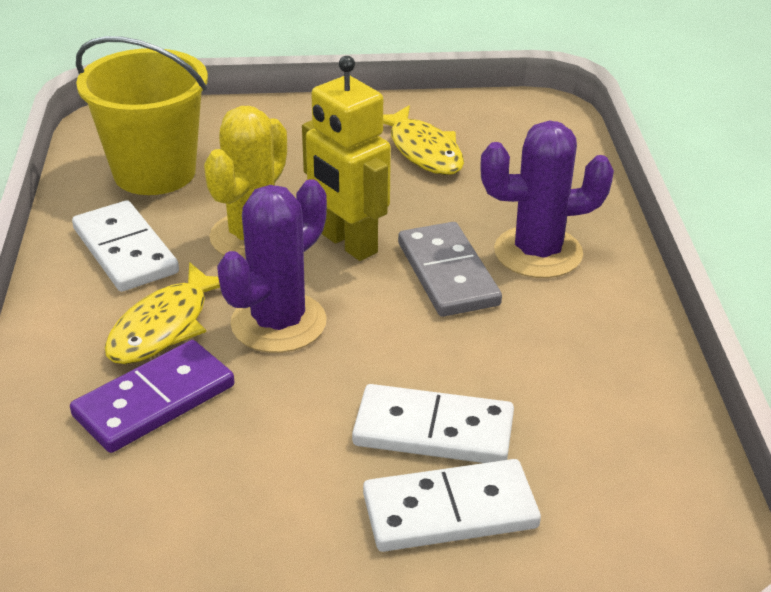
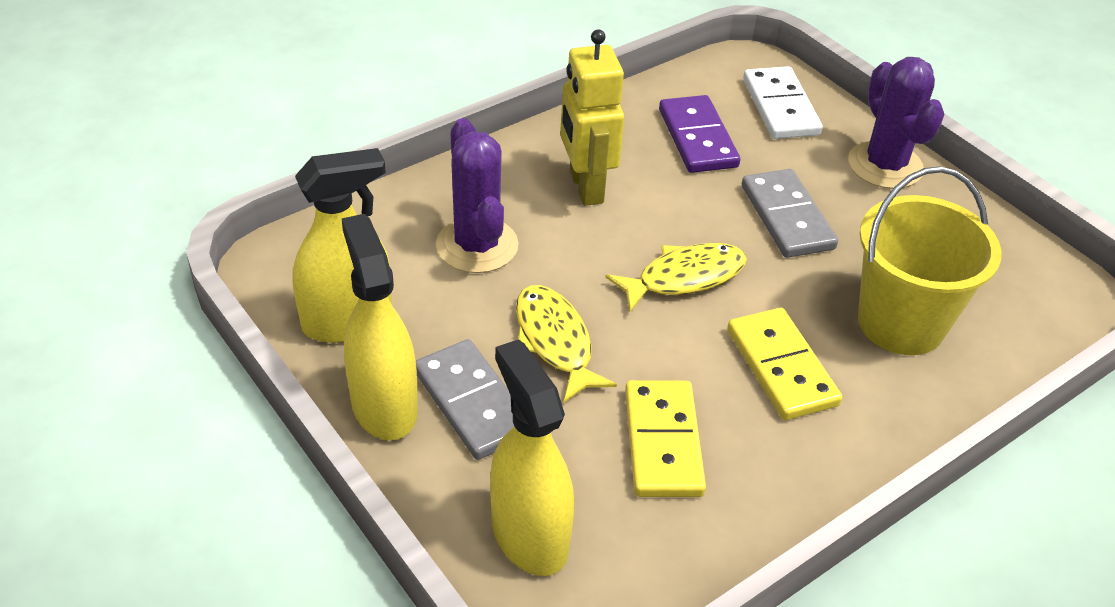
grey domino: [398,222,502,317] = 1 -> [416,339,514,460] [742,169,838,258] = 2
white domino: [72,200,179,292] [352,384,514,463] [363,459,541,552] = 3 -> [743,66,823,139] = 1
yellow cactus: [204,106,287,259] = 1 -> none = 0
yellow domino: none = 0 -> [625,380,706,497] [727,308,842,420] = 2
yellow spray bottle: none = 0 -> [292,148,392,343] [342,214,418,440] [490,339,574,576] = 3

